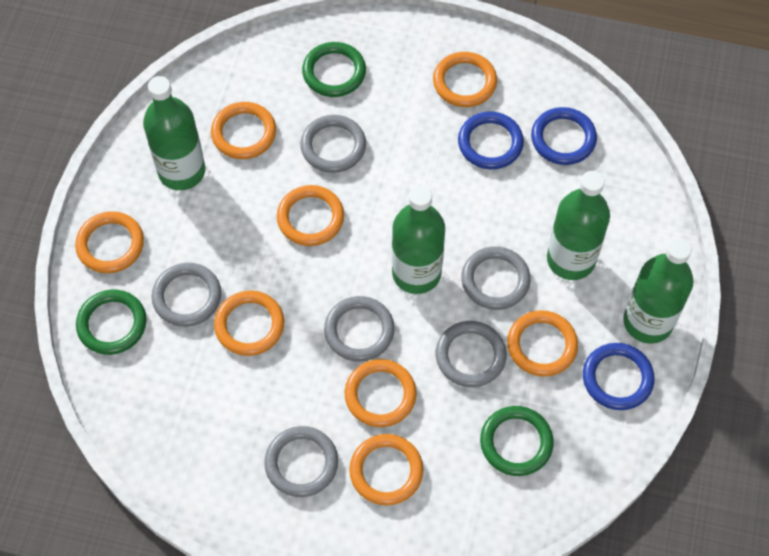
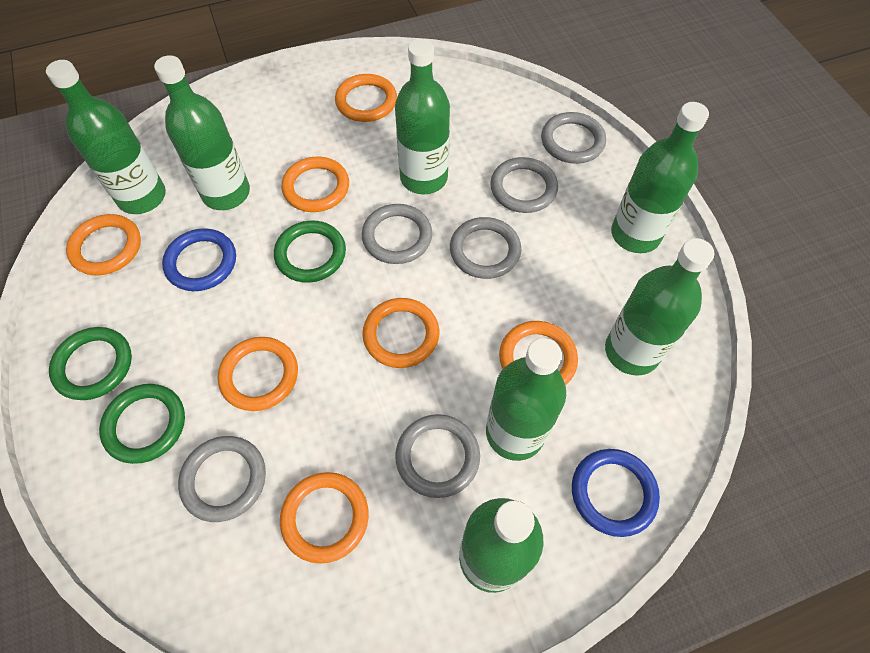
blue ring: [458,112,524,169] [531,107,597,165] [583,343,654,410] = 3 -> [162,228,236,291] [572,449,660,537] = 2
green bottle: [143,76,205,190] [392,185,445,294] [547,171,610,280] [623,238,693,344] = 4 -> [46,60,166,214] [154,55,250,210] [395,39,450,195] [459,498,543,593] [486,338,566,461] [605,238,714,376] [611,102,709,253] = 7
orange ring: [75,211,144,273] [211,102,276,159] [214,291,284,356] [277,185,344,246] [345,359,417,427] [349,434,423,505] [433,52,497,107] [507,310,578,377] = 8 -> [66,214,141,276] [218,337,298,411] [280,472,369,564] [281,157,349,212] [335,74,397,122] [362,298,439,368] [499,321,578,385] = 7

